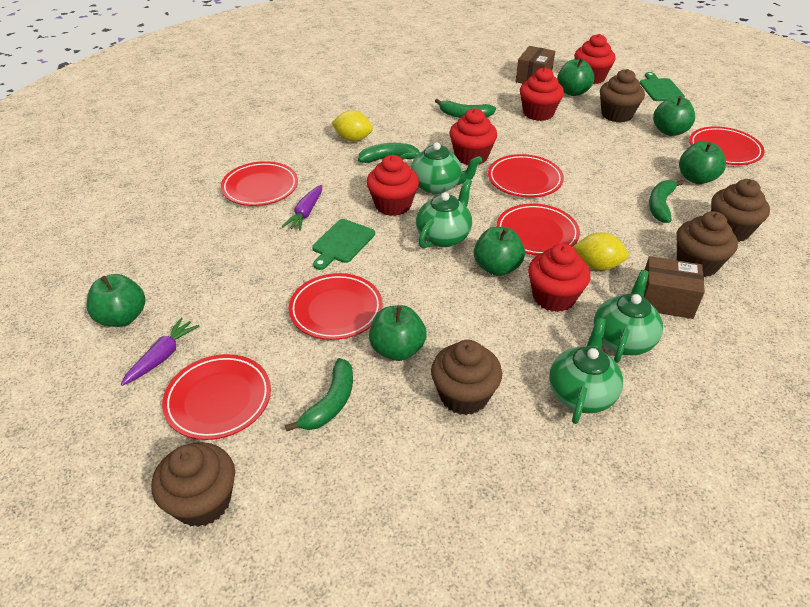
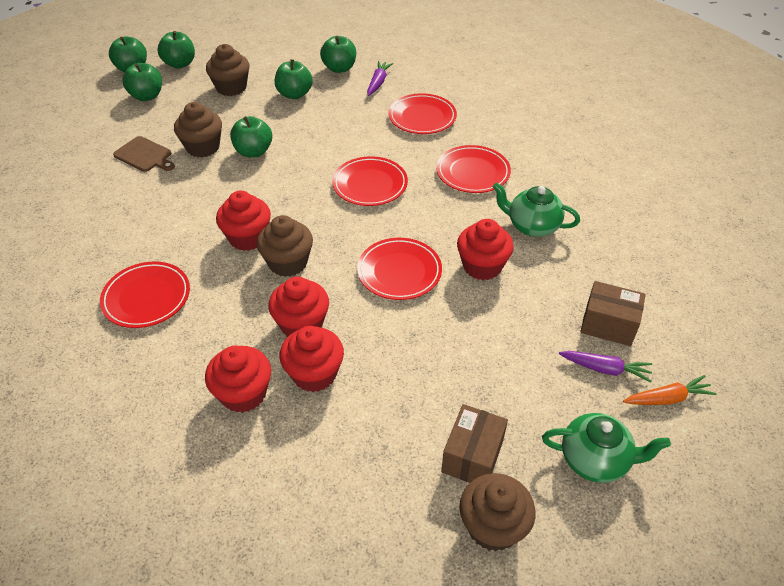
brown cupcake: [151,442,235,527] [431,340,502,415] [600,69,645,123] [677,211,738,277] [711,179,770,242] = 5 -> [174,102,222,157] [206,44,250,96] [257,215,313,277] [459,473,536,551] = 4
brown cutting board: none = 0 -> [113,136,175,172] = 1
green banana: [285,358,353,431] [358,143,420,163] [435,99,496,118] [649,180,684,223] = 4 -> none = 0
green cutting board: [312,219,375,270] [640,72,685,101] = 2 -> none = 0
green teapot: [400,142,483,194] [416,179,472,248] [549,318,623,424] [593,270,663,363] = 4 -> [493,183,580,237] [542,413,671,483] = 2
orange carrot: none = 0 -> [623,375,717,405] = 1
red plate: [162,354,271,440] [221,161,298,206] [289,273,383,340] [488,154,564,198] [496,204,580,255] [689,126,765,165] = 6 -> [100,261,190,328] [332,156,408,206] [357,238,442,300] [388,93,457,134] [436,145,511,193] = 5
yellow lemon: [332,110,373,142] [573,232,629,270] = 2 -> none = 0

